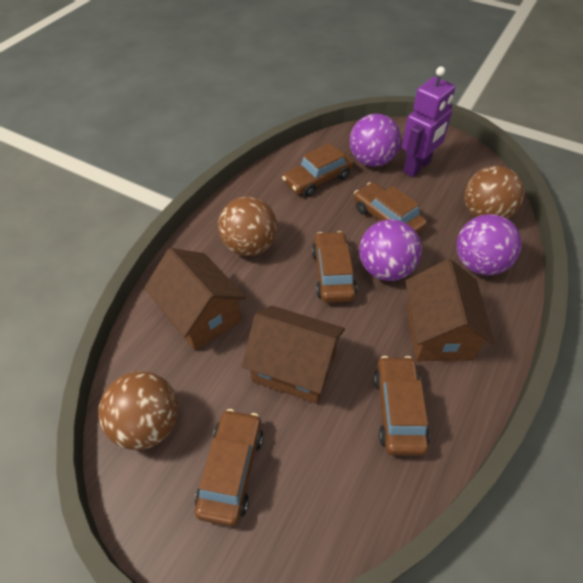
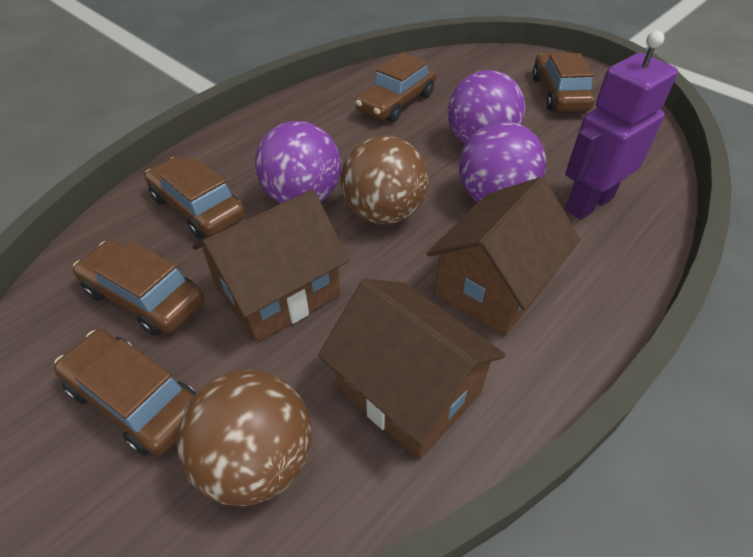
brown ball: [98,371,179,450] [218,196,277,256] [464,166,525,219] = 3 -> [177,369,311,506] [341,135,428,224] = 2

